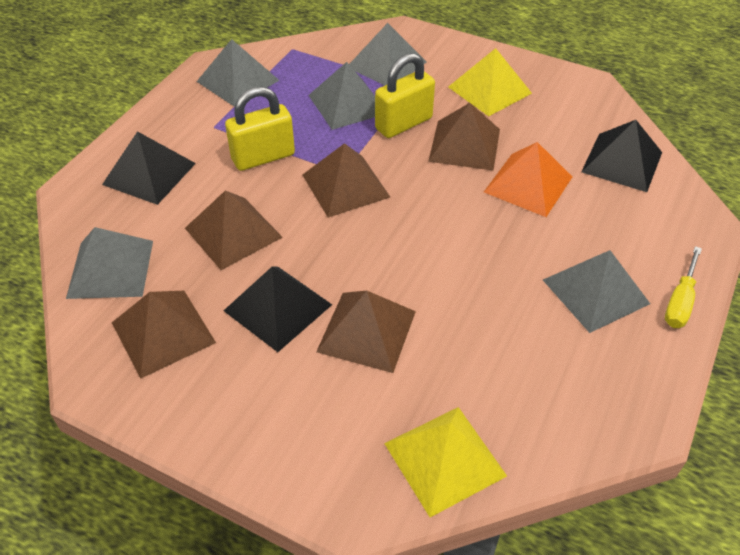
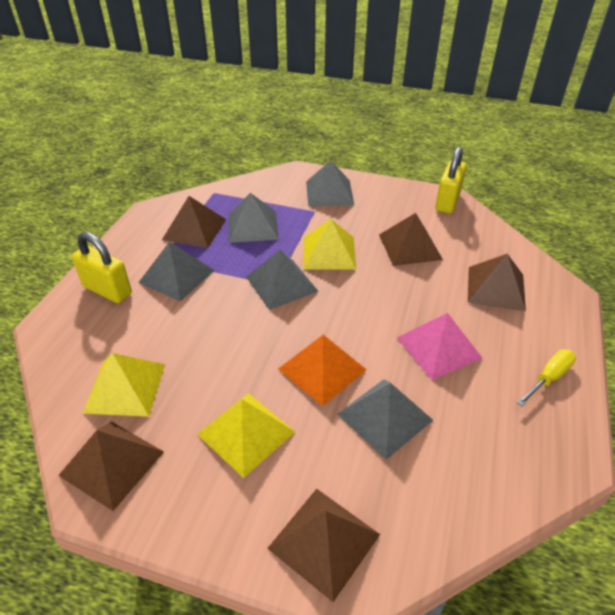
black pyramid: [102,131,196,205] [224,266,332,352] [581,120,662,192] = 3 -> none = 0
pink pyramid: none = 0 -> [397,313,482,380] = 1
yellow pyramid: [384,407,507,517] [448,48,532,116] = 2 -> [82,353,165,417] [197,393,295,478] [304,219,356,270] = 3

